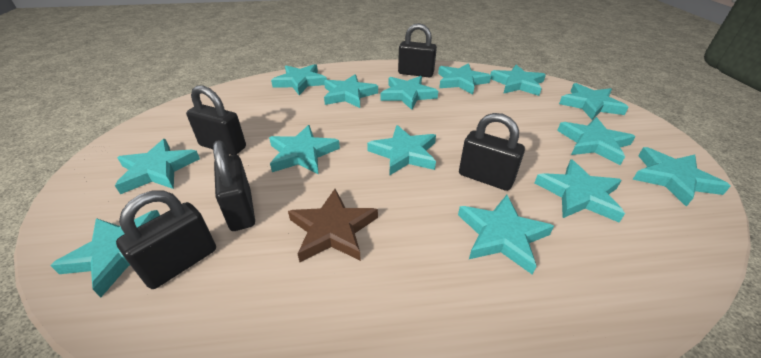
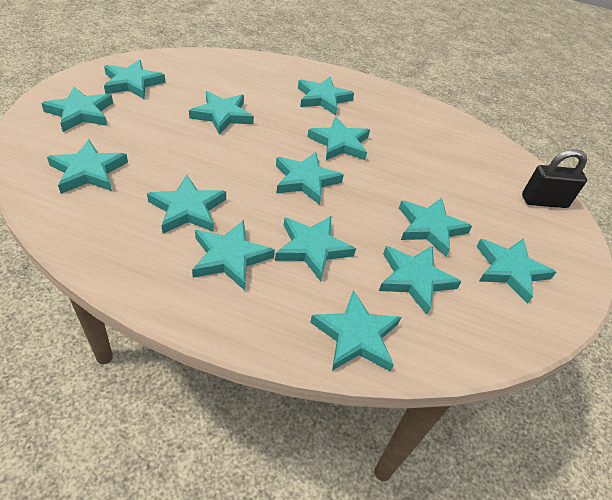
black padlock: [116,190,216,289] [186,85,246,155] [213,140,255,231] [398,23,437,77] [459,113,525,191] = 5 -> [522,149,587,208] = 1
brown star: [288,189,378,262] = 1 -> none = 0

